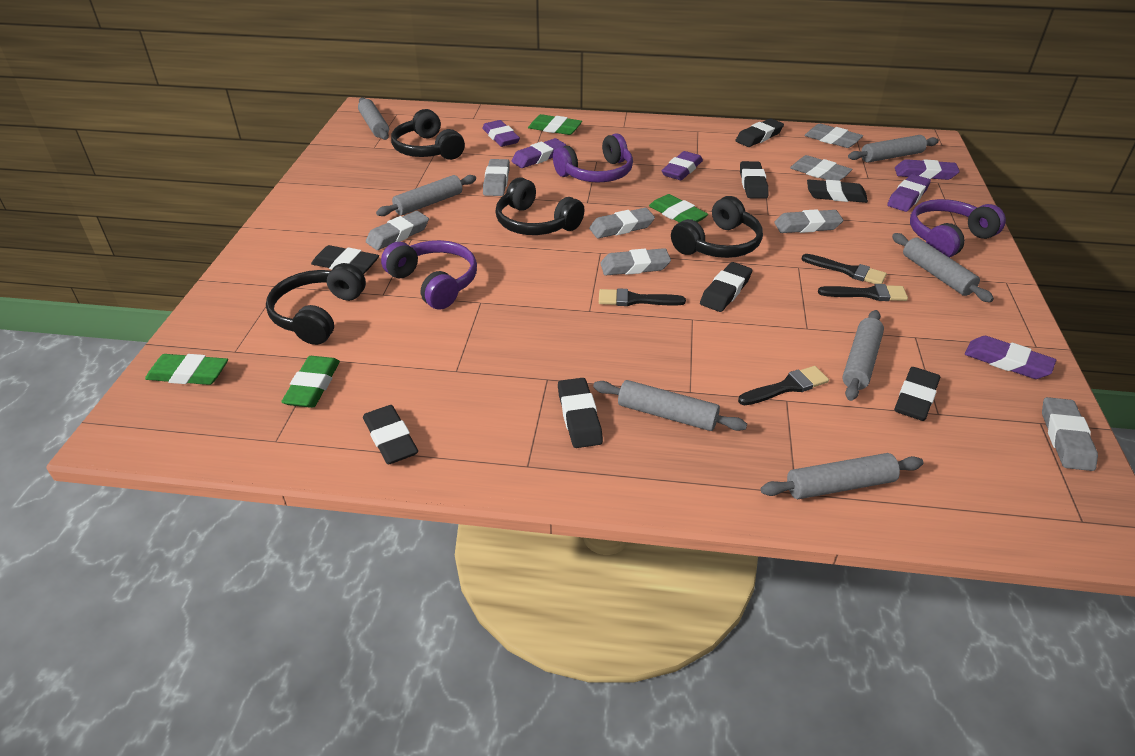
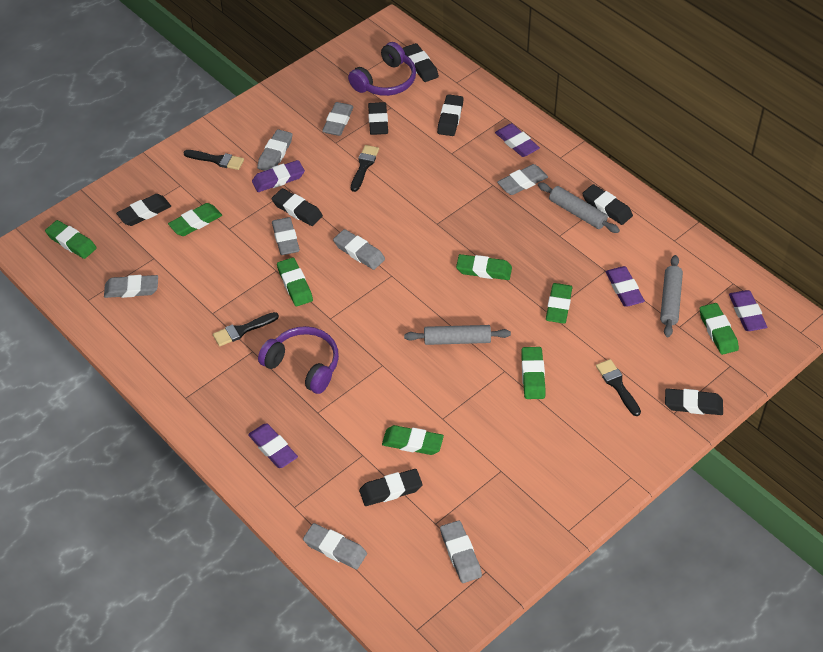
black headphones: [266,263,366,345] [391,109,465,160] [495,177,585,235] [671,196,763,258] = 4 -> none = 0
green eraser: [145,354,228,385] [281,356,340,408] [528,114,582,135] [649,194,708,223] = 4 -> [45,220,97,259] [168,203,222,236] [277,257,313,306] [382,425,444,455] [456,254,512,280] [521,347,545,399] [546,283,573,324] [700,303,739,355] = 8
grey rolling pin: [358,98,389,140] [376,175,476,216] [593,380,747,431] [761,453,924,499] [842,310,884,401] [848,135,939,162] [892,233,994,302] = 7 -> [404,325,511,345] [538,183,620,233] [660,255,683,337] = 3
purple eraser: [482,120,520,147] [512,138,566,168] [662,151,703,180] [887,174,931,212] [895,159,960,180] [965,336,1056,379] = 6 -> [248,423,298,468] [252,160,305,192] [495,123,540,157] [606,266,645,307] [729,290,767,331] = 5
purple headphones: [381,240,477,310] [553,133,633,182] [910,199,1006,258] = 3 -> [258,326,339,394] [348,42,416,96] = 2

